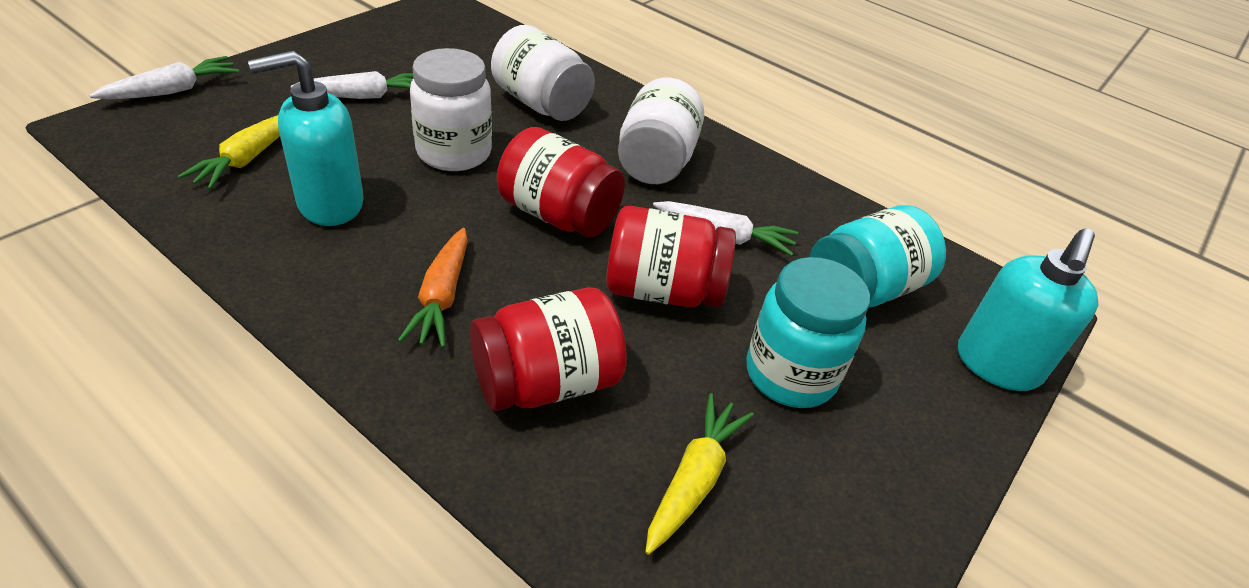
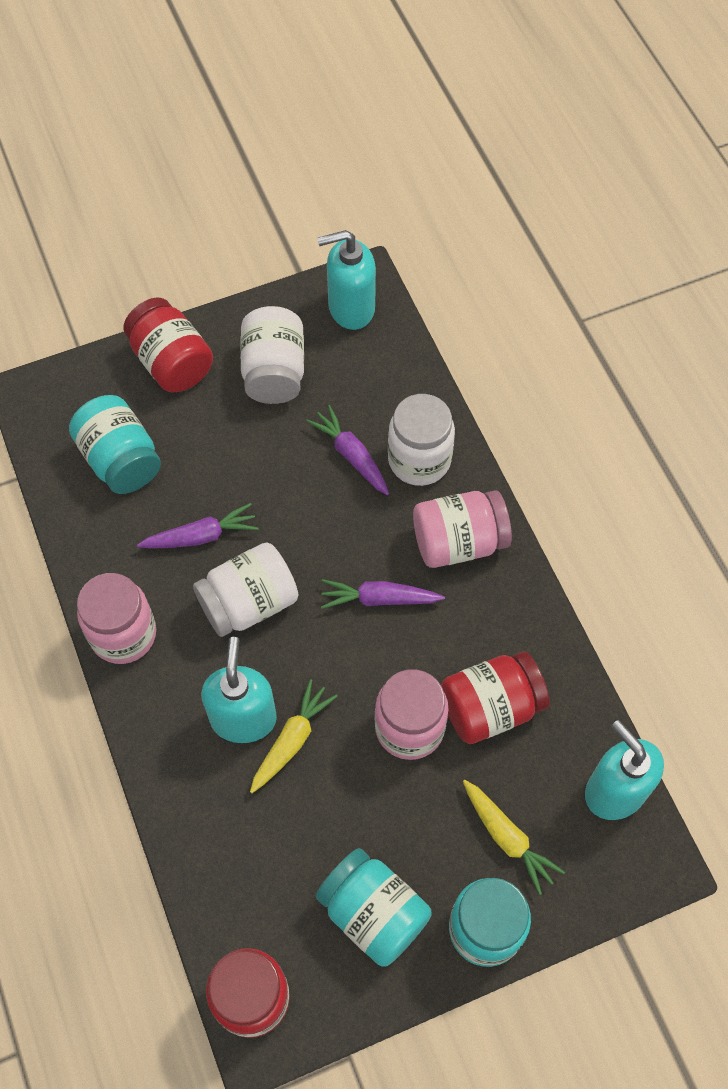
orange carrot: [398,228,468,348] = 1 -> none = 0
pink jar: none = 0 -> [77,573,156,664] [375,669,449,760] [413,490,512,568] = 3
purple carrot: none = 0 -> [137,503,259,548] [306,405,389,496] [321,579,445,609] = 3
turquoise jar: [746,257,870,408] [810,205,946,308] = 2 -> [69,395,161,494] [316,848,432,967] [449,878,531,967] = 3
turquoise soap dispenser: [248,50,364,226] [958,228,1098,391] = 2 -> [201,637,277,743] [317,230,376,330] [585,720,664,820] = 3
white carrot: [89,56,239,99] [291,71,413,99] [653,201,798,256] = 3 -> none = 0

